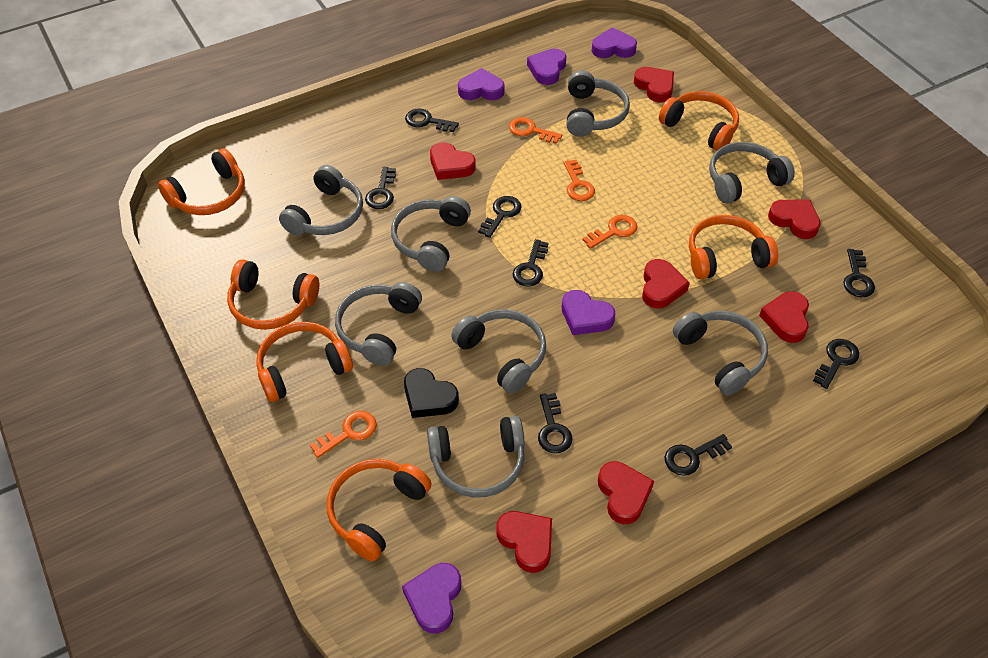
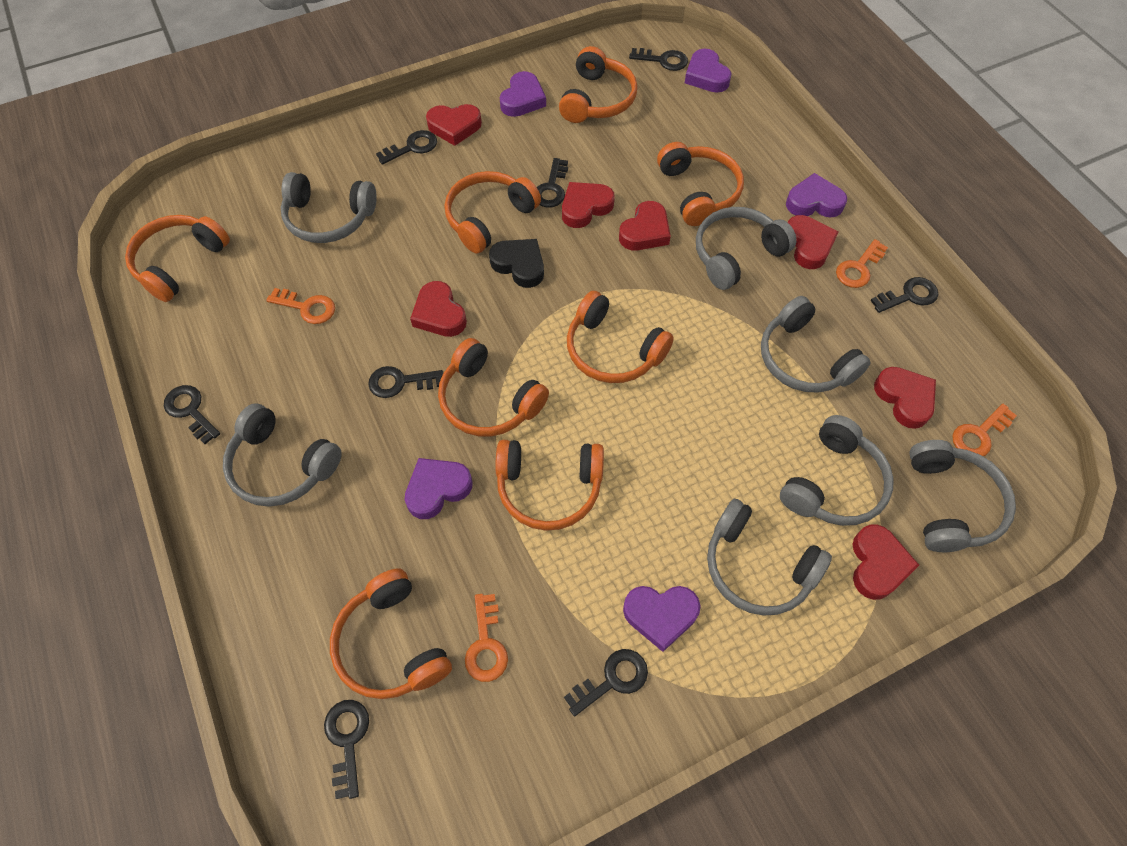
grey headphones: [279,165,363,236] [335,282,422,366] [391,196,471,272] [427,415,525,498] [451,309,546,393] [566,70,630,137] [673,310,768,395] [709,142,795,204] = 8 -> [223,404,342,507] [281,172,377,243] [696,207,797,290] [707,499,832,616] [761,296,871,393] [780,415,894,526] [909,440,1016,552] = 7
orange headphones: [158,148,245,215] [227,259,319,330] [256,322,353,402] [327,459,432,561] [659,91,739,151] [689,215,778,279] = 6 -> [125,215,230,302] [330,568,452,699] [438,338,549,436] [445,171,541,253] [495,440,604,531] [559,46,638,123] [567,291,674,383] [657,142,744,226] = 8

